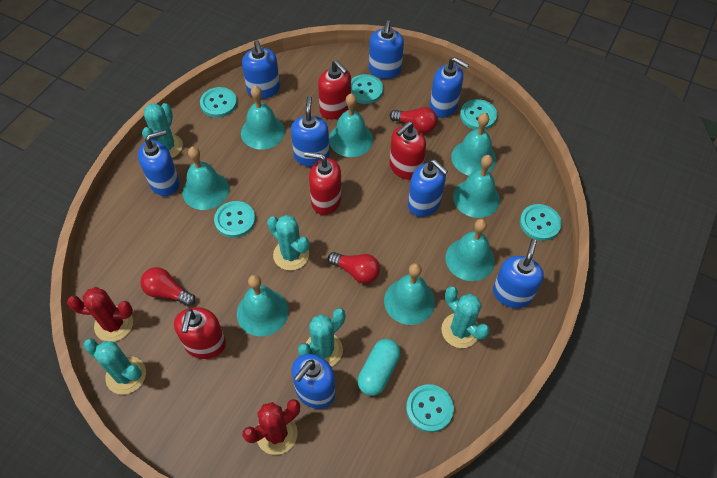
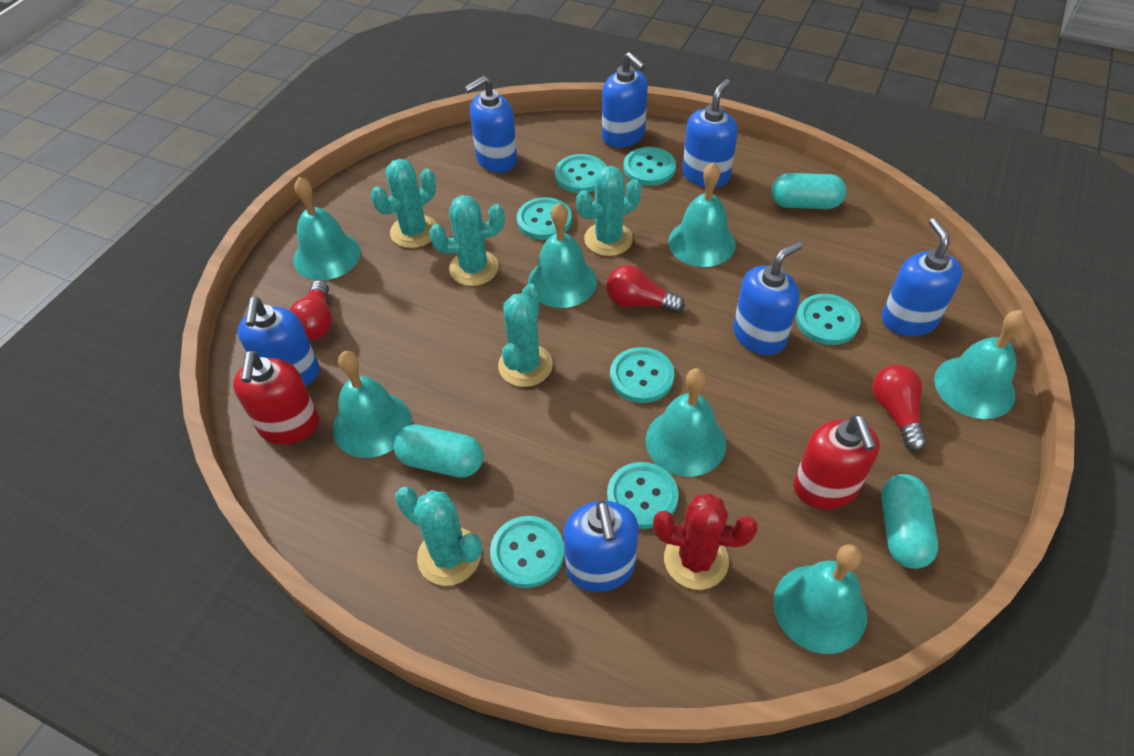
blue soap dispenser: [138,130,180,196] [242,40,280,99] [291,96,329,167] [292,354,335,409] [369,20,404,79] [408,159,448,217] [430,57,469,118] [493,239,544,308] = 8 -> [238,297,319,386] [464,76,517,173] [564,500,639,592] [602,52,648,148] [682,79,738,188] [733,241,803,355] [882,218,962,336] = 7
red cactus: [67,287,133,342] [242,399,300,455] = 2 -> [653,493,758,590] = 1
red soap dispenser: [174,307,226,359] [304,152,341,215] [318,60,351,119] [389,121,426,180] = 4 -> [233,351,319,444] [794,414,880,509] = 2
turquoise bell: [182,146,229,210] [237,275,289,336] [241,86,285,150] [329,93,373,157] [384,263,435,325] [446,219,495,281] [451,113,496,175] [453,155,500,218] = 8 -> [294,177,361,280] [333,351,411,458] [528,203,597,308] [646,368,726,477] [668,162,736,267] [773,544,867,654] [934,310,1027,419] = 7
turquoise button: [200,87,237,118] [214,201,255,238] [351,74,383,104] [406,384,454,432] [460,99,497,130] [520,204,562,241] = 6 -> [490,516,564,588] [517,197,572,240] [555,154,606,193] [607,462,679,529] [610,347,675,403] [623,147,676,186] [796,294,860,345] = 7
turquoise capsule: [358,339,400,396] = 1 -> [394,424,484,478] [771,173,847,209] [881,474,938,569] = 3

